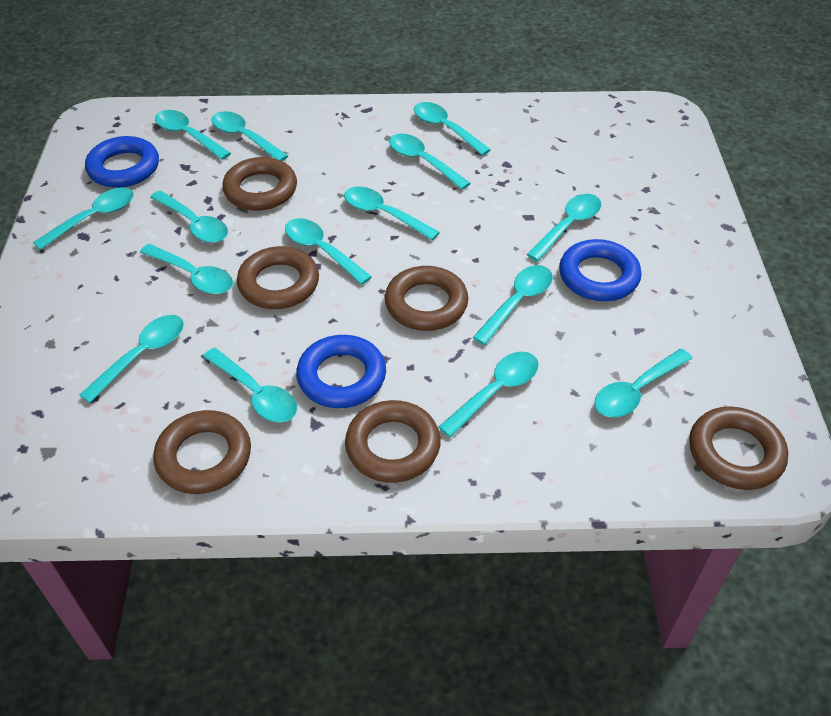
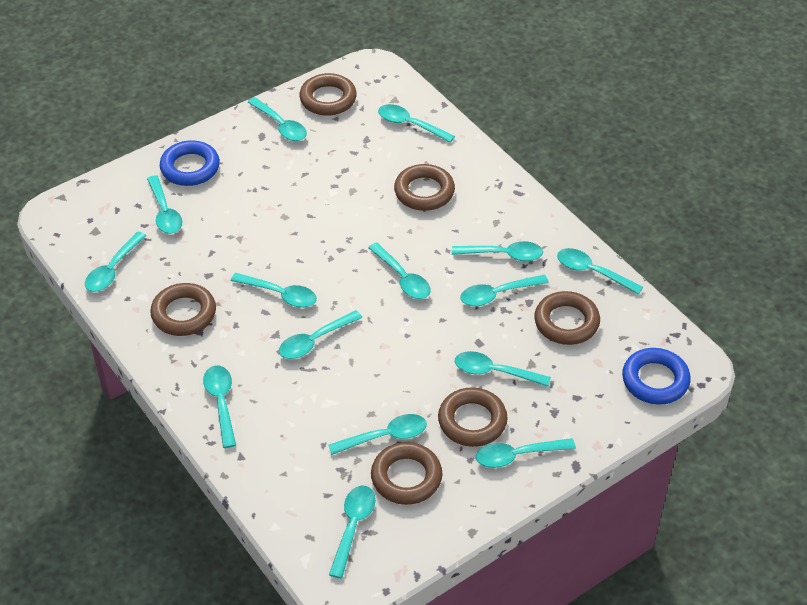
blue ring: [85,136,159,188] [296,335,386,408] [559,239,642,301] = 3 -> [160,140,220,186] [622,348,691,405] = 2

